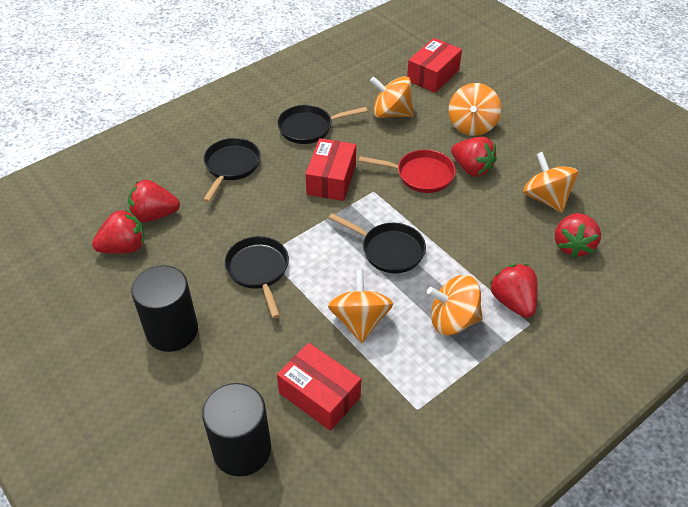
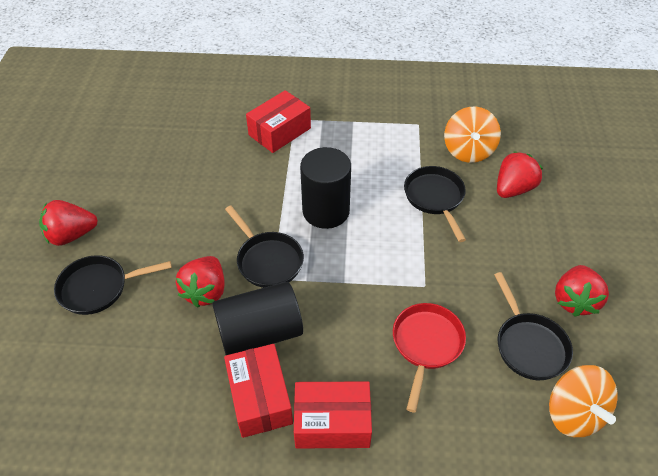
orange spinning top: [328,269,393,343] [370,76,414,118] [427,275,483,335] [449,83,501,136] [523,152,578,213] = 5 -> [444,106,501,163] [549,365,618,437] = 2
red strawberry: [92,209,144,254] [128,180,180,222] [451,137,497,177] [490,264,538,318] [555,213,601,258] = 5 -> [39,200,98,246] [176,256,225,308] [497,151,543,198] [555,265,609,317] = 4

